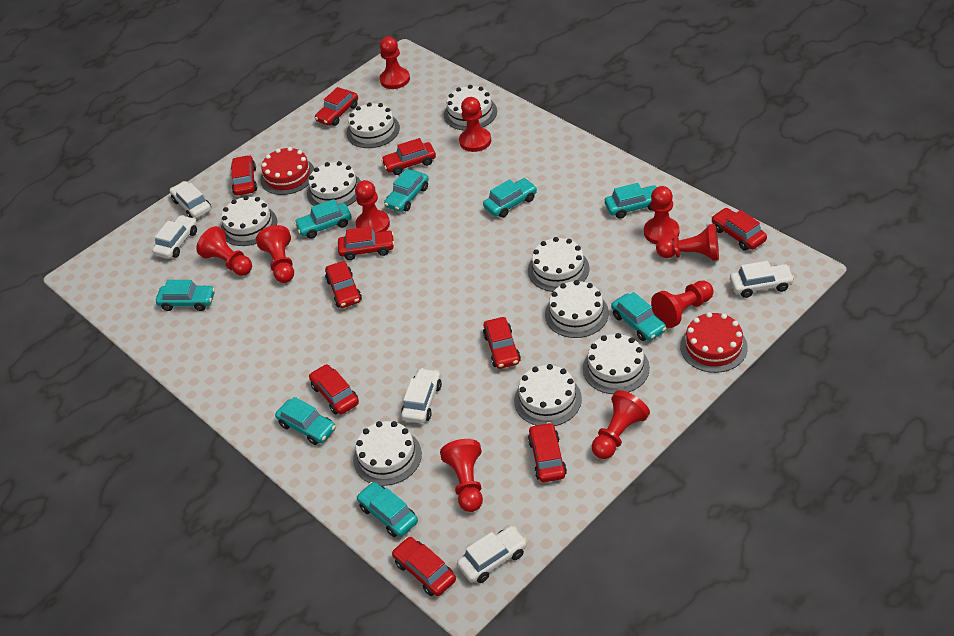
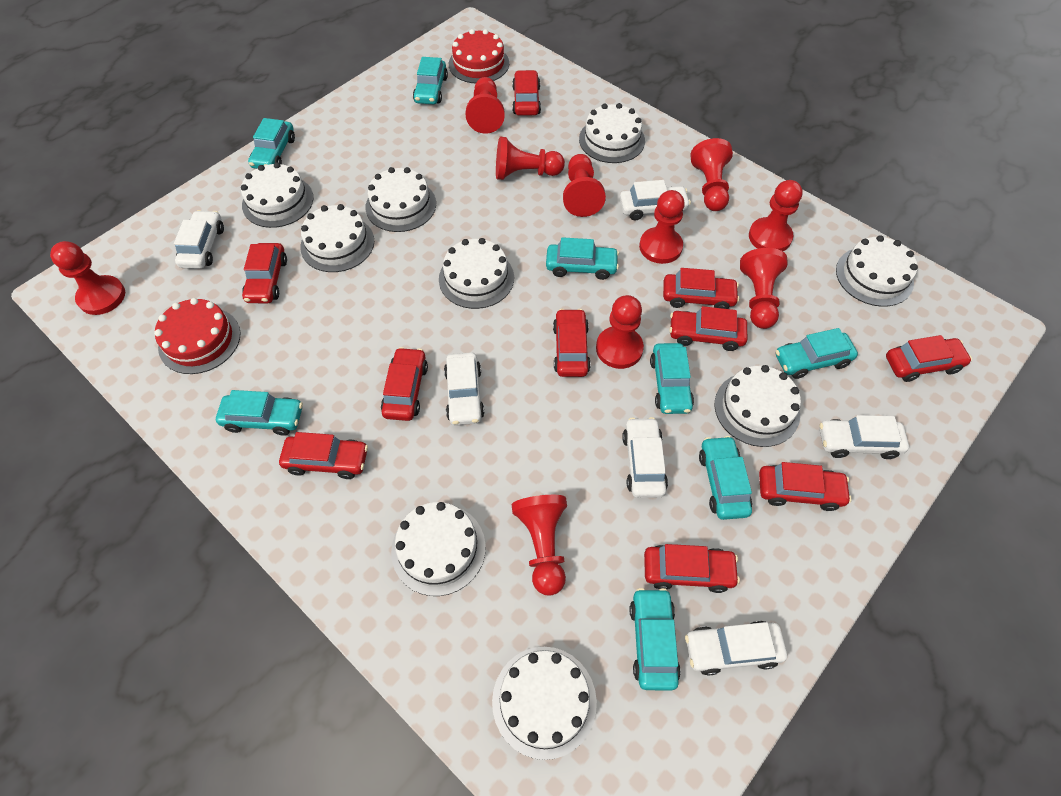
white car: [152,215,197,259] [170,181,211,219] [401,368,442,423] [457,526,527,583] [730,261,795,298] = 5 -> [174,210,224,269] [444,352,484,425] [620,180,691,220] [622,417,668,498] [685,621,787,676] [820,415,909,459] = 6

